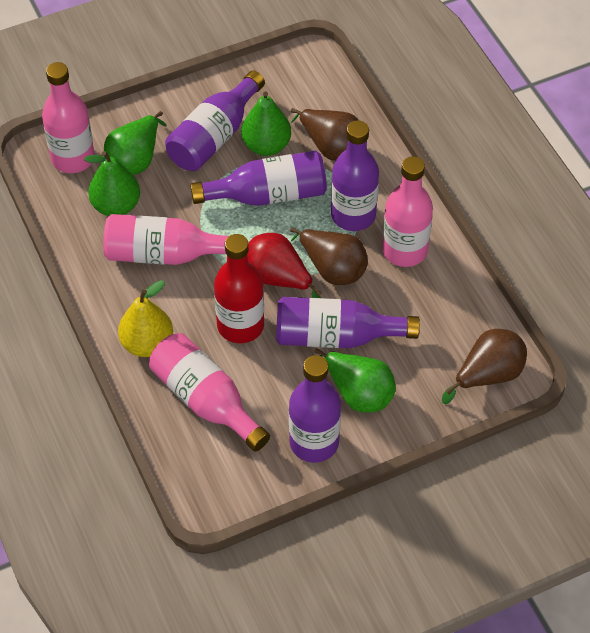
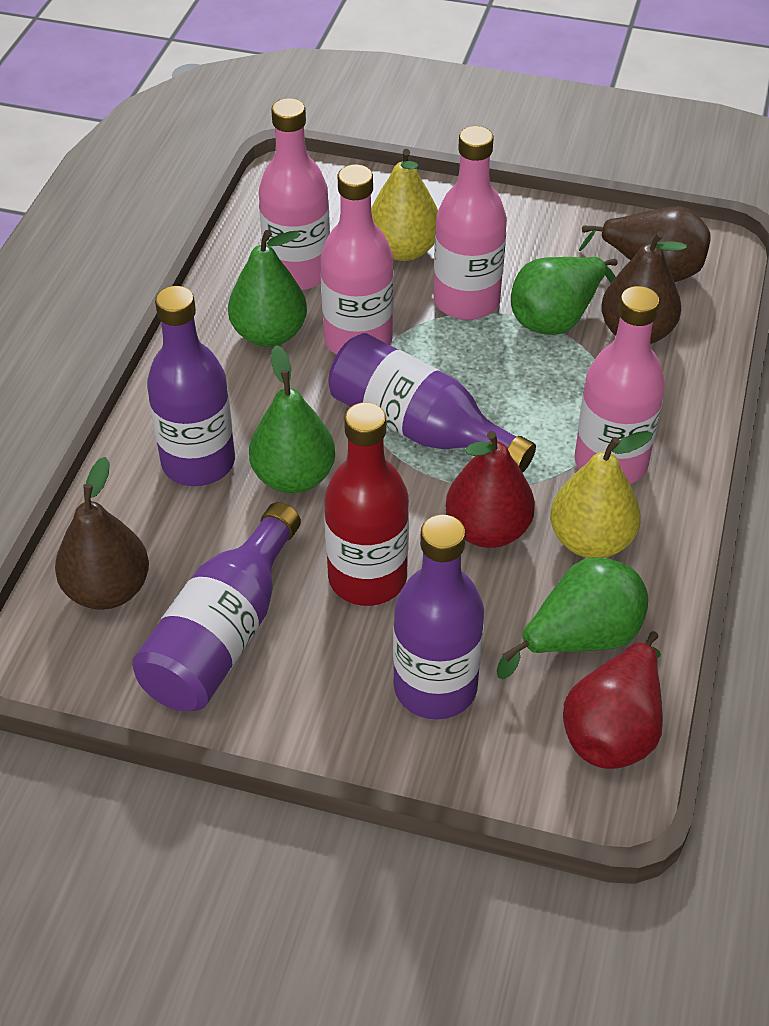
purple bottle: [165,71,265,171] [190,151,327,206] [276,297,420,348] [289,355,341,463] [331,120,379,231] = 5 -> [132,502,301,711] [147,286,235,486] [328,333,536,473] [393,515,484,719] = 4
red pear: [247,233,322,298] = 1 -> [445,431,535,548] [563,631,663,769] = 2
yellow pear: [118,280,173,357] = 1 -> [371,149,438,261] [550,431,653,558] = 2

